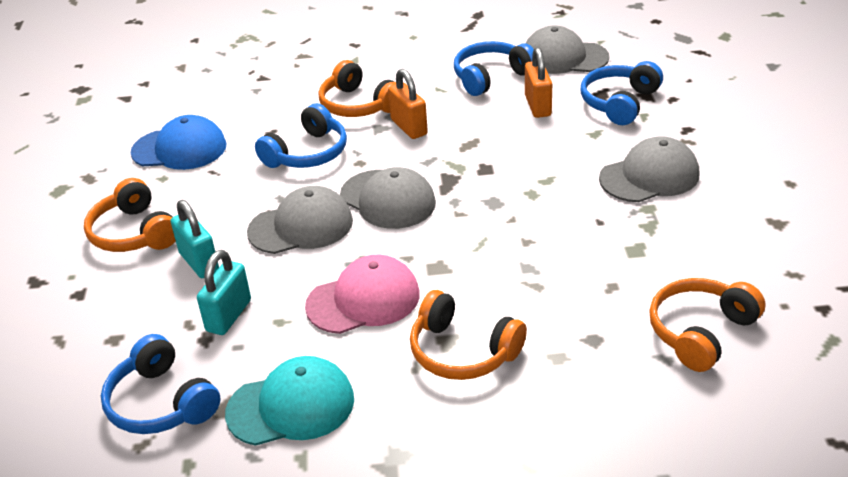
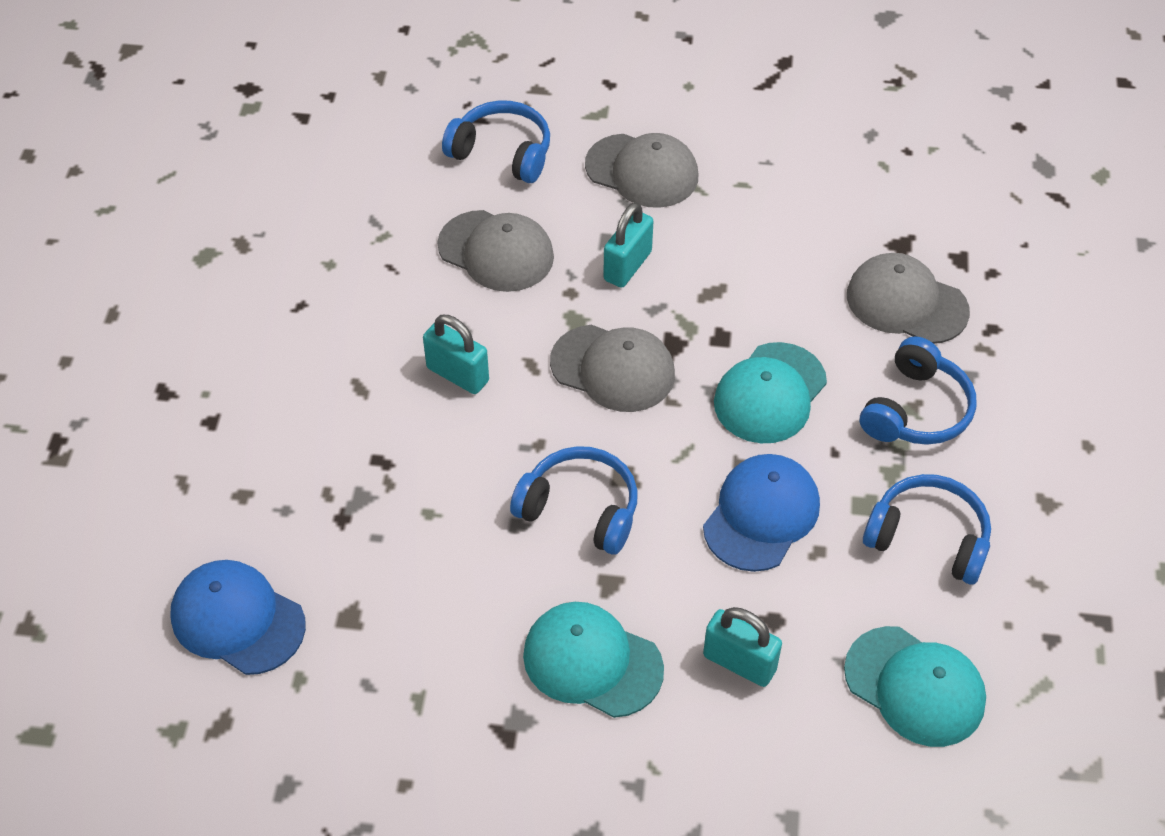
blue cap: [130,115,226,170] = 1 -> [170,560,306,675] [703,454,820,572] = 2
orange headphones: [84,178,176,252] [319,60,396,117] [410,290,527,380] [649,278,765,372] = 4 -> none = 0
orange padlock: [388,69,428,139] [525,47,552,118] = 2 -> none = 0
pink cap: [305,254,420,334] = 1 -> none = 0
turquoise cap: [225,356,354,446] = 1 -> [523,602,664,718] [714,342,827,443] [844,626,986,747] = 3
turquoise padlock: [171,200,219,278] [197,250,251,335] = 2 -> [423,315,489,394] [603,203,653,288] [703,607,782,687] = 3

